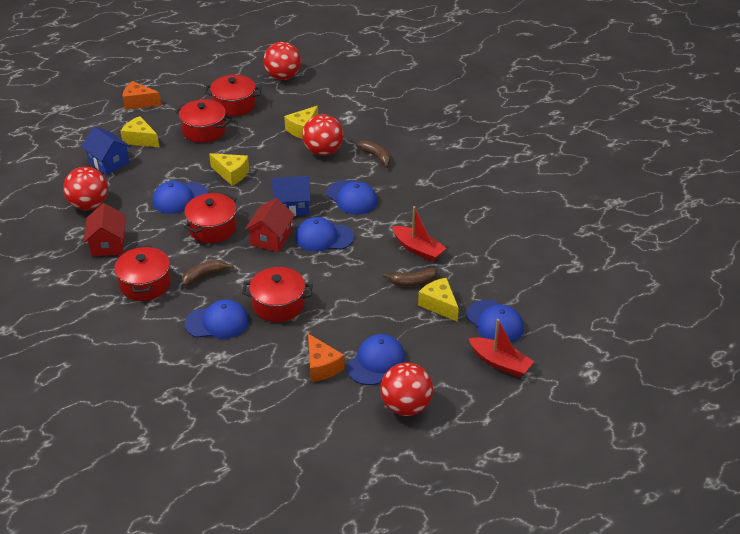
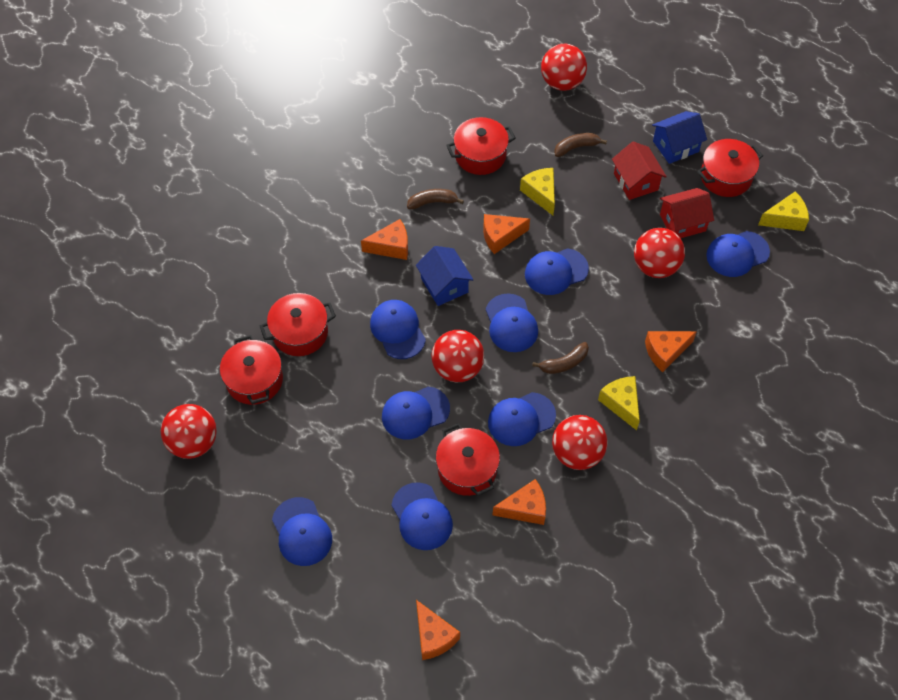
blue cap: [153,181,208,214] [185,300,249,339] [295,217,354,252] [327,180,378,215] [347,334,405,385] [466,300,524,343] = 6 -> [272,497,332,566] [370,300,426,359] [382,387,450,439] [392,482,453,550] [486,294,538,352] [488,392,556,446] [525,248,589,295] [706,231,770,277] = 8
orange cheese: [122,81,161,110] [308,334,344,382] = 2 -> [361,219,408,260] [416,600,460,660] [483,214,530,254] [493,479,546,525] [645,331,697,372] = 5
red ball: [63,167,108,210] [263,42,301,80] [302,114,343,156] [380,363,433,416] = 4 -> [161,404,217,459] [431,330,484,382] [541,44,587,91] [552,415,608,470] [634,228,685,278] = 5
red boat: [392,206,447,262] [468,319,534,377] = 2 -> none = 0
yellow cheese: [120,116,159,147] [209,153,249,186] [284,106,318,139] [418,278,459,322] = 4 -> [520,168,555,215] [598,376,640,430] [758,191,809,231] = 3

